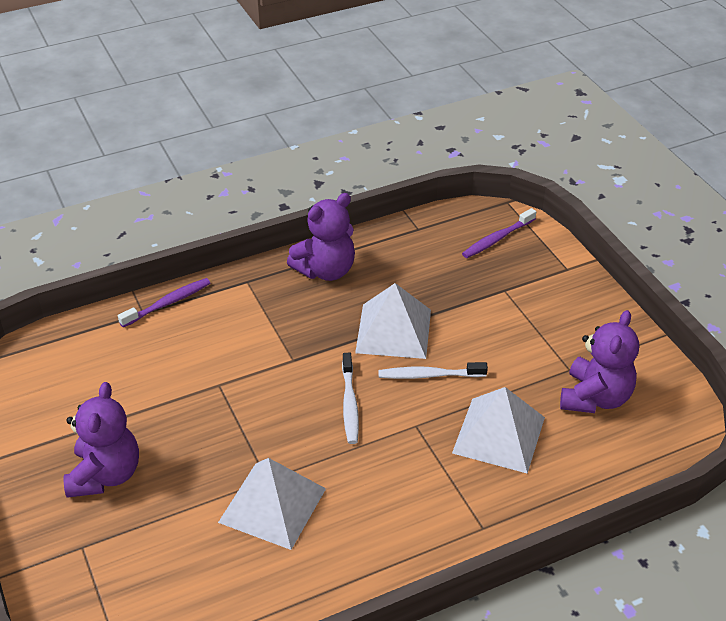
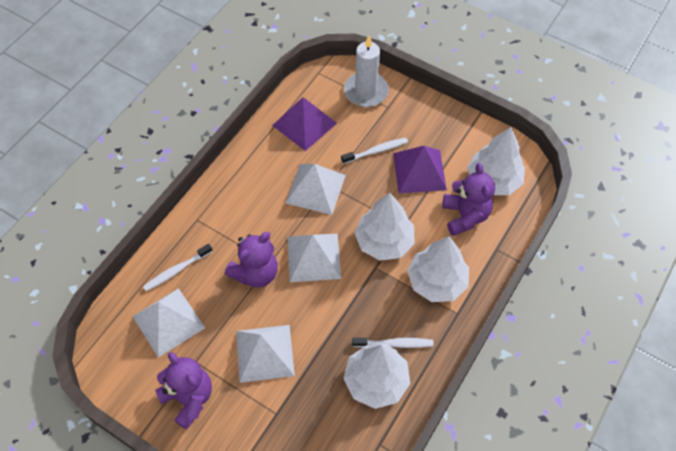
purple pyramid: none = 0 -> [272,97,337,151] [393,146,447,193] = 2
purple toothbrush: [118,278,210,327] [462,208,536,258] = 2 -> none = 0
white candle: none = 0 -> [344,36,389,107] = 1
white pyramid: [218,458,326,550] [355,283,431,359] [452,387,545,474] = 3 -> [132,288,205,358] [236,325,295,383] [285,164,346,215] [287,234,341,282] = 4
white toothbrush: [342,353,359,444] [378,362,488,379] = 2 -> [143,244,213,291] [341,138,408,164] [352,338,434,348] = 3
white tree: none = 0 -> [343,343,410,409] [355,193,415,261] [407,236,469,302] [467,127,525,195] = 4

